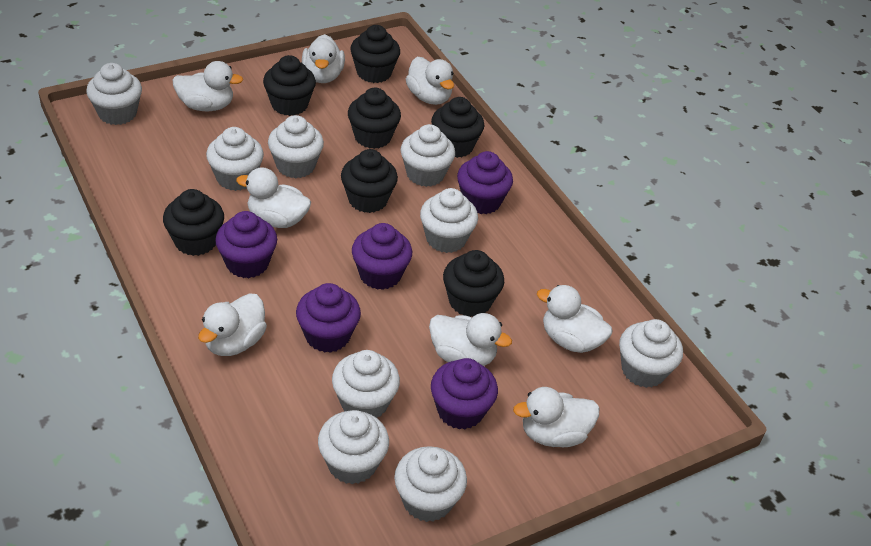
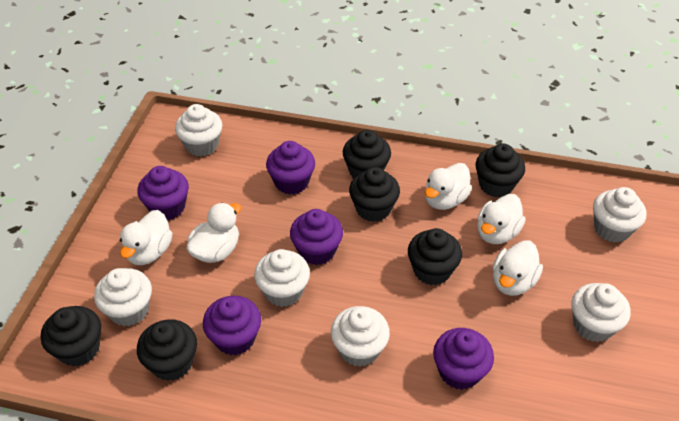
black cupcake: [163,189,224,256] [263,55,316,116] [341,149,398,213] [348,87,401,149] [350,25,400,83] [431,97,484,158] [443,250,504,317] = 7 -> [41,306,101,366] [137,319,197,381] [343,130,391,178] [349,167,400,222] [408,228,462,285] [476,143,525,198] = 6
white cupcake: [86,63,142,125] [206,127,264,191] [268,115,324,178] [318,410,389,484] [332,350,400,418] [394,446,467,522] [400,124,455,187] [420,188,478,253] [619,319,683,388] = 9 -> [94,268,152,326] [175,104,222,157] [254,249,310,307] [331,306,390,367] [572,283,631,342] [593,187,647,243] = 6
white duck: [173,61,243,111] [198,293,267,356] [236,167,311,228] [302,34,345,83] [406,57,454,105] [429,313,512,366] [513,387,599,447] [537,285,613,353] = 8 -> [120,210,172,265] [186,203,241,263] [425,163,472,210] [477,194,526,244] [493,240,543,296] = 5

